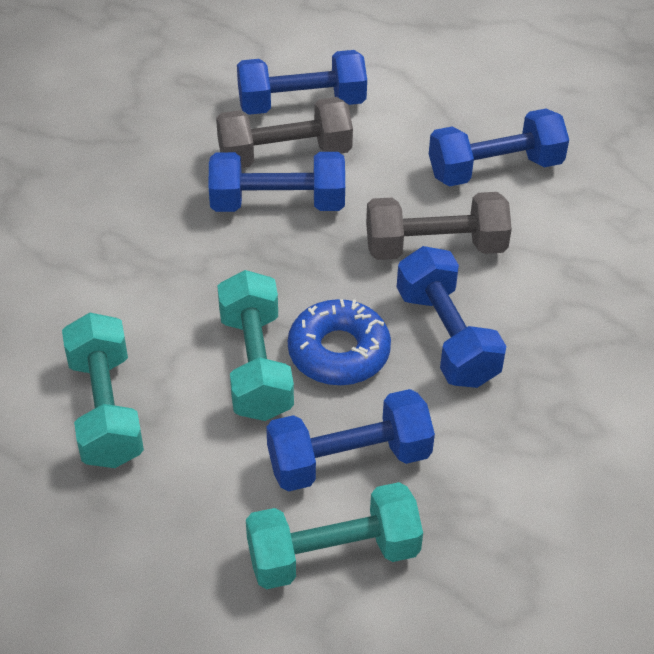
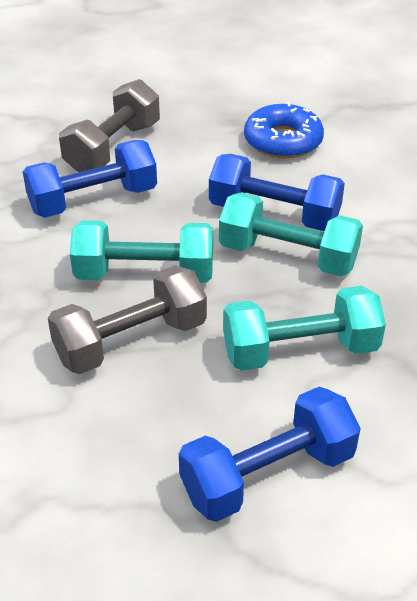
blue dumbbell: [209,152,345,212] [237,50,367,115] [266,389,435,492] [397,246,506,388] [429,109,569,186] = 5 -> [23,140,157,218] [179,387,361,522] [209,154,345,231] = 3

